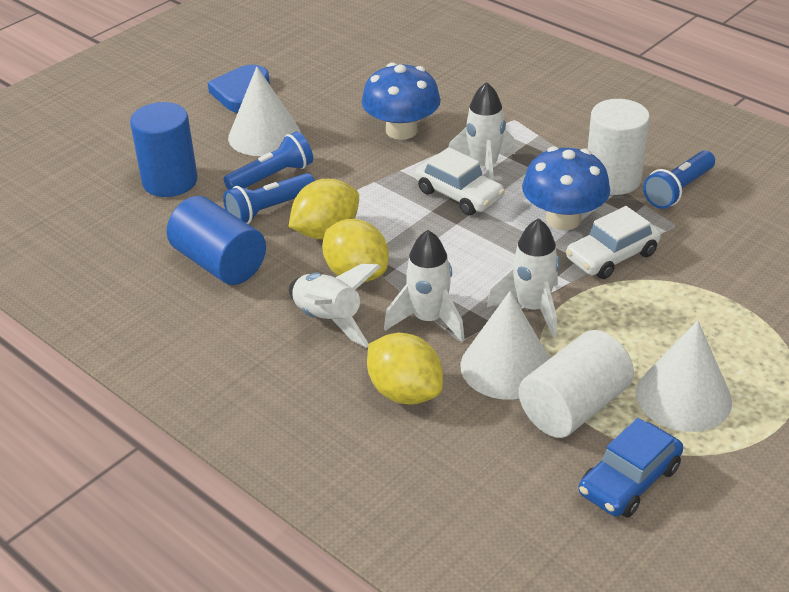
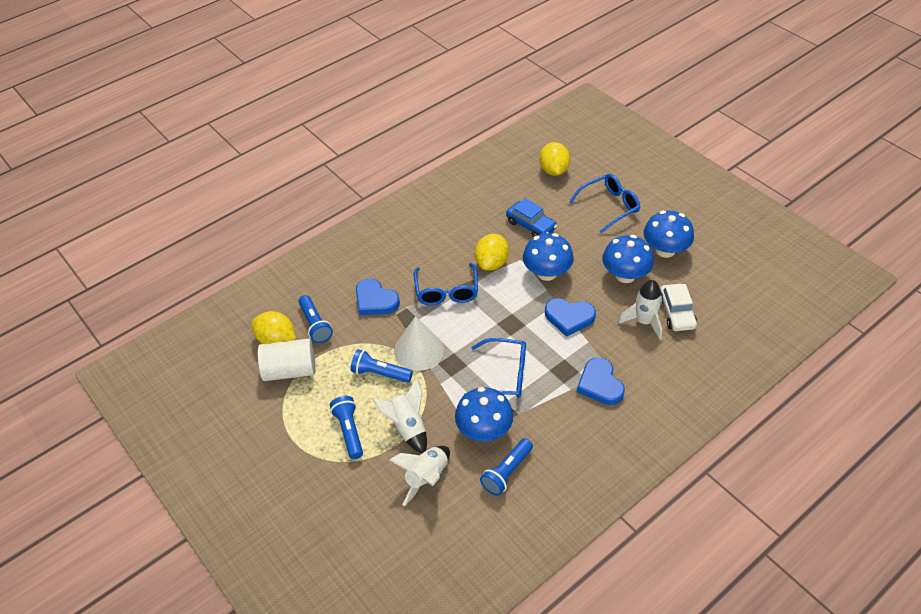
blue cylinder: [130,102,198,197] [167,196,266,285] = 2 -> none = 0
blue flashlight: [223,173,315,224] [224,132,313,190] [643,150,715,209] = 3 -> [298,295,333,343] [330,396,363,459] [351,349,413,383] [480,438,533,496] = 4
blue glasses: none = 0 -> [414,263,478,305] [464,338,526,398] [569,174,640,234] = 3
blue heart: [208,65,270,113] = 1 -> [356,278,400,315] [545,298,596,337] [577,357,625,405] = 3
blue mushroom: [362,63,441,140] [522,146,610,230] = 2 -> [455,387,513,441] [523,233,574,281] [602,235,654,283] [643,210,694,258] = 4
white car: [415,147,505,215] [566,206,661,279] = 2 -> [660,284,697,331] = 1
white cone: [228,66,301,156] [460,291,550,399] [636,320,732,432] = 3 -> [394,316,444,371] = 1
white cylinder: [519,330,634,438] [588,99,650,195] = 2 -> [258,339,315,381] = 1
white rocket: [289,264,381,348] [384,230,465,342] [449,82,515,180] [487,218,560,337] = 4 -> [372,378,427,453] [389,446,450,506] [618,280,662,340] = 3

